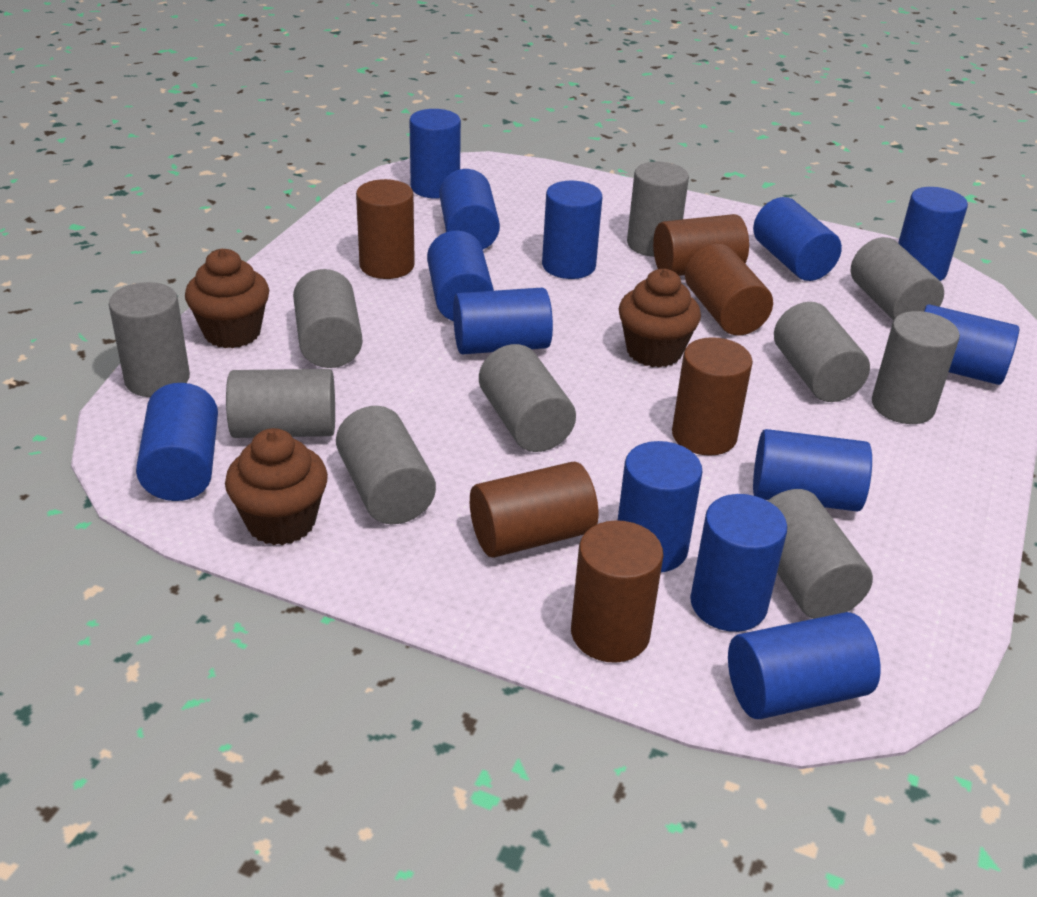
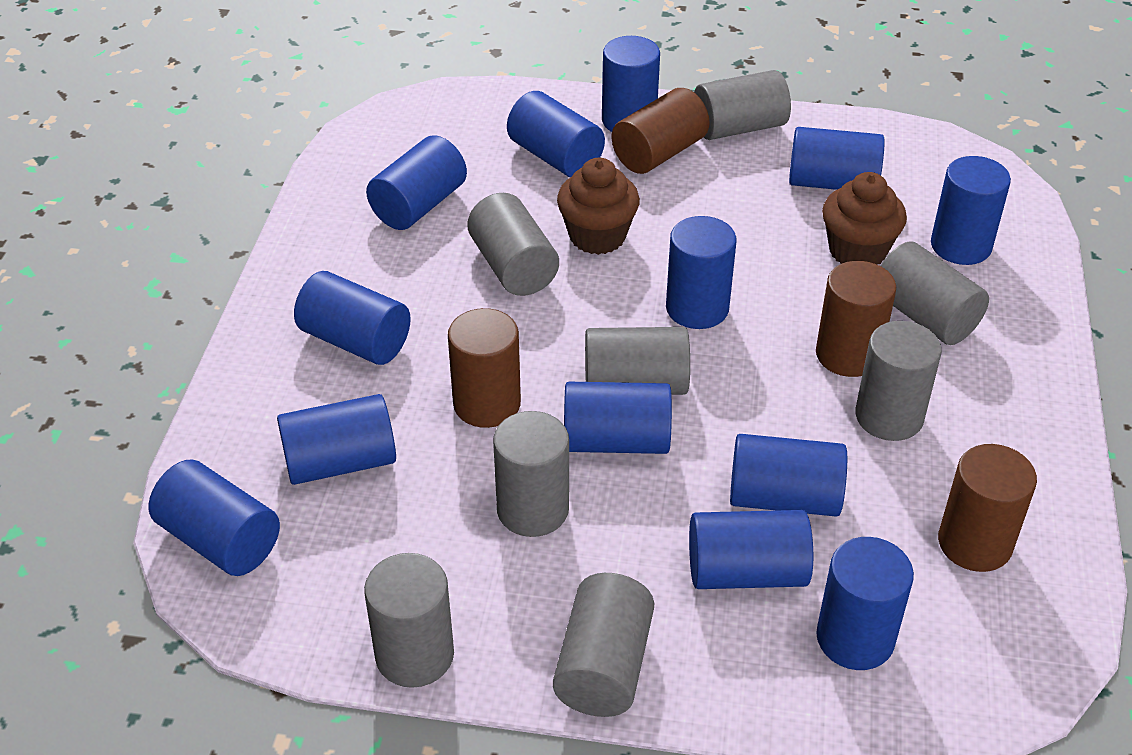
brown cupcake: [185,249,269,348] [225,428,328,545] [619,269,701,368] = 3 -> [557,158,640,255] [822,172,907,264] = 2
brown cylinder: [356,179,415,279] [470,462,598,558] [571,520,663,663] [653,214,749,276] [672,337,753,456] [685,244,773,336] = 6 -> [448,308,521,428] [612,88,710,174] [816,261,896,377] [938,444,1037,572] = 4
grey cylinder: [109,282,190,397] [226,369,335,438] [293,269,362,368] [336,406,436,524] [479,344,576,452] [627,162,689,257] [768,489,873,619] [774,302,870,402] [851,237,944,320] [872,311,960,424] = 10 -> [364,553,454,688] [467,193,559,296] [493,411,569,537] [553,573,654,717] [585,327,690,395] [694,70,791,140] [855,321,942,441] [881,242,989,345] = 8

